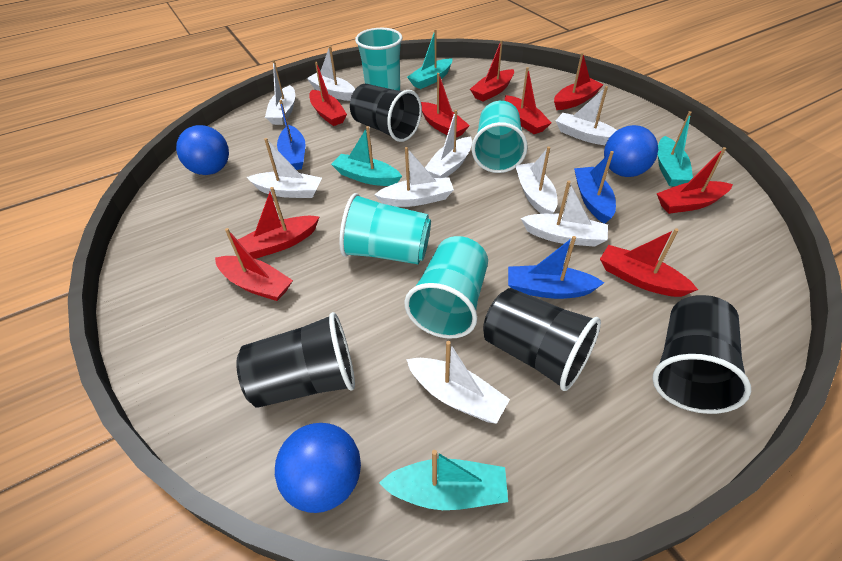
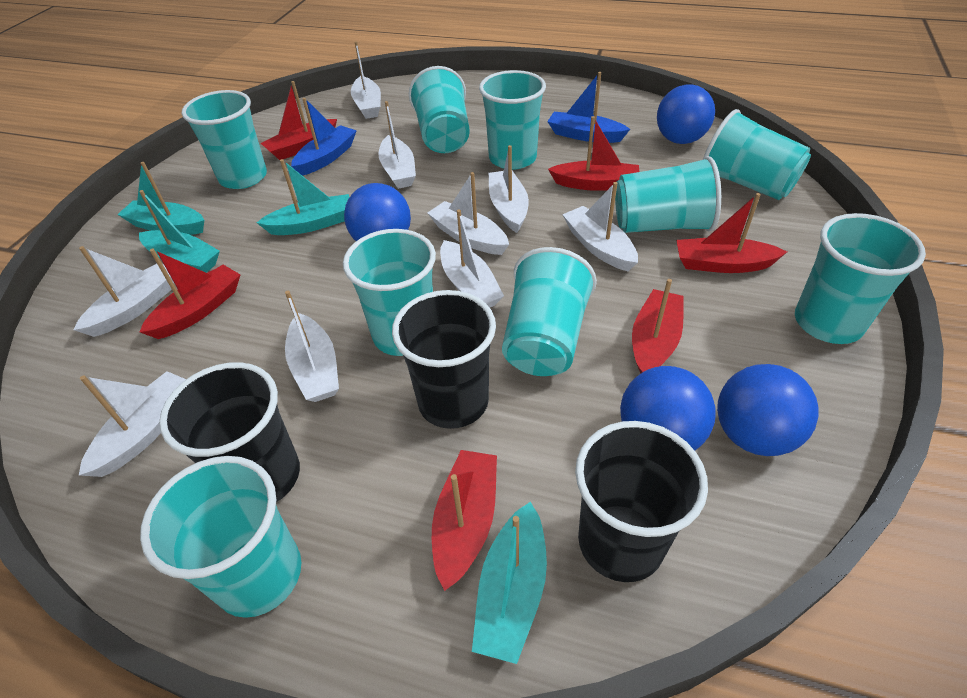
black cup: [236,312,355,408] [350,84,422,142] [483,288,601,391] [652,295,751,414] = 4 -> [159,362,300,502] [392,290,496,429] [575,421,708,582] = 3
blue ball: [176,125,229,175] [275,423,361,513] [604,125,658,177] = 3 -> [344,183,411,241] [620,366,716,450] [657,85,715,144] [717,364,819,456] = 4
blue boat: [277,100,305,170] [508,236,604,299] [574,151,616,224] = 3 -> [291,98,357,176] [547,72,630,143] = 2
red boat: [215,228,293,301] [238,187,320,259] [309,62,347,126] [421,73,470,138] [470,40,514,101] [505,67,551,134] [554,52,604,110] [600,228,698,297] [657,147,733,214] = 9 -> [140,248,240,339] [261,81,337,160] [432,450,497,591] [548,116,639,191] [632,279,684,374] [676,193,787,273] = 6
turquoise cup: [339,193,431,264] [355,28,402,90] [405,236,488,339] [472,101,528,173] = 4 -> [140,456,301,618] [182,90,267,189] [343,229,436,356] [409,66,470,153] [479,70,546,170] [502,247,597,376] [615,156,721,233] [703,109,811,200] [795,213,926,344] = 9

